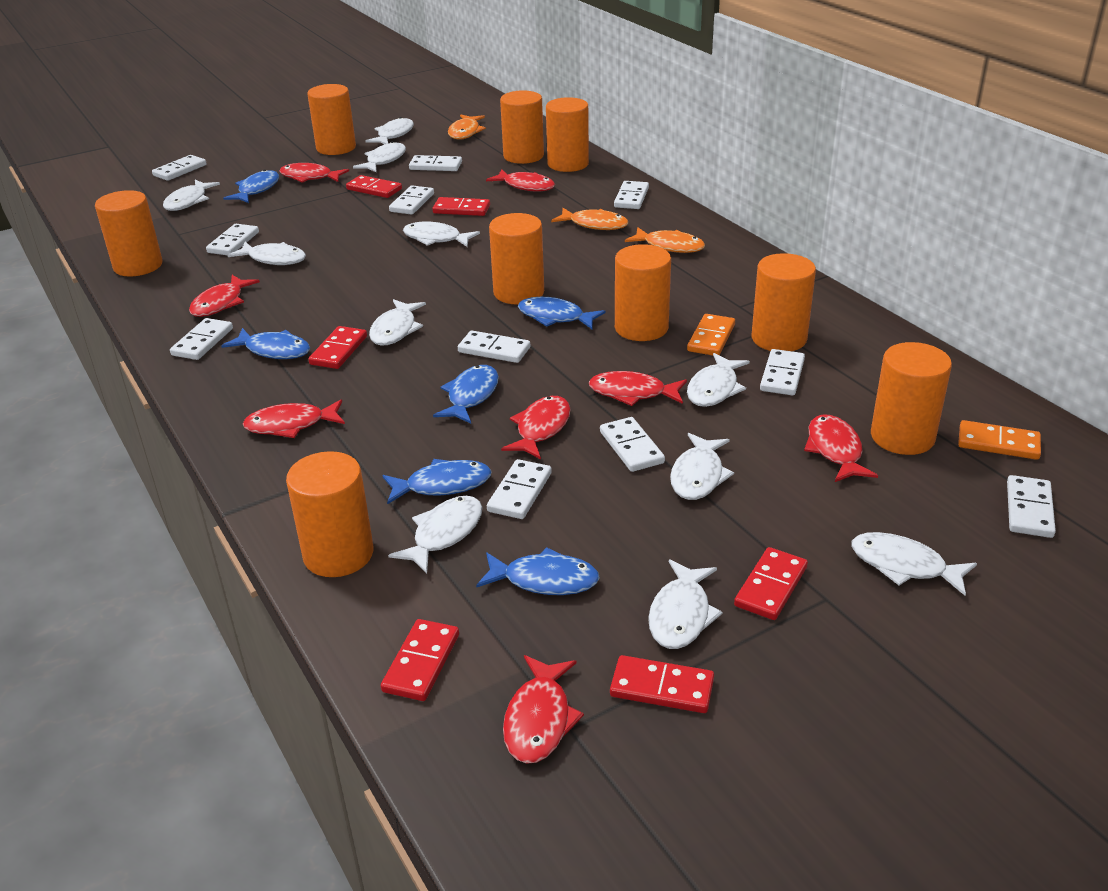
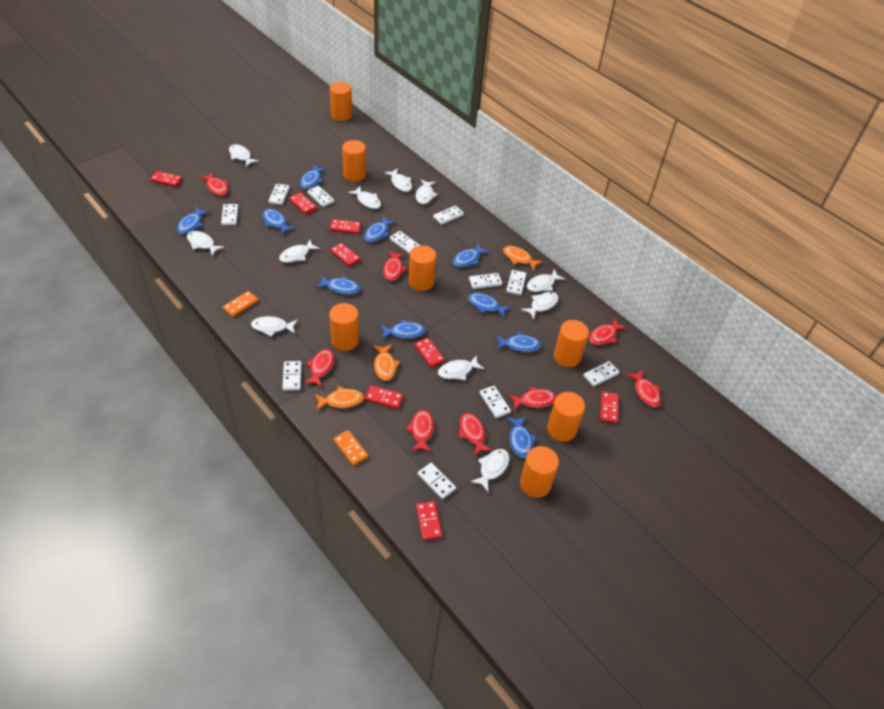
blue fish: [221,328,310,359] [223,170,279,203] [382,459,491,504] [433,365,499,424] [476,547,600,595] [518,297,606,329] = 6 -> [177,207,210,234] [263,209,295,235] [300,165,327,189] [316,276,360,294] [364,216,396,242] [380,320,426,339] [453,244,489,267] [468,293,511,318] [496,332,541,352] [506,416,536,458] = 10
orange cylinder: [95,190,162,276] [286,451,373,577] [307,84,356,155] [489,213,544,304] [500,90,544,164] [546,97,589,172] [615,244,671,341] [751,253,816,351] [871,342,952,455] = 9 -> [329,303,359,351] [330,82,352,121] [342,140,366,182] [409,245,436,291] [520,446,559,498] [547,392,585,442] [554,320,589,367] = 7
red domino: [308,326,367,369] [346,175,402,198] [381,619,459,701] [432,197,490,216] [610,655,714,713] [734,547,808,620] = 6 -> [150,171,182,187] [289,193,317,214] [330,219,361,234] [330,243,361,267] [365,385,403,409] [414,338,445,367] [416,501,442,540] [600,392,619,423] = 8

